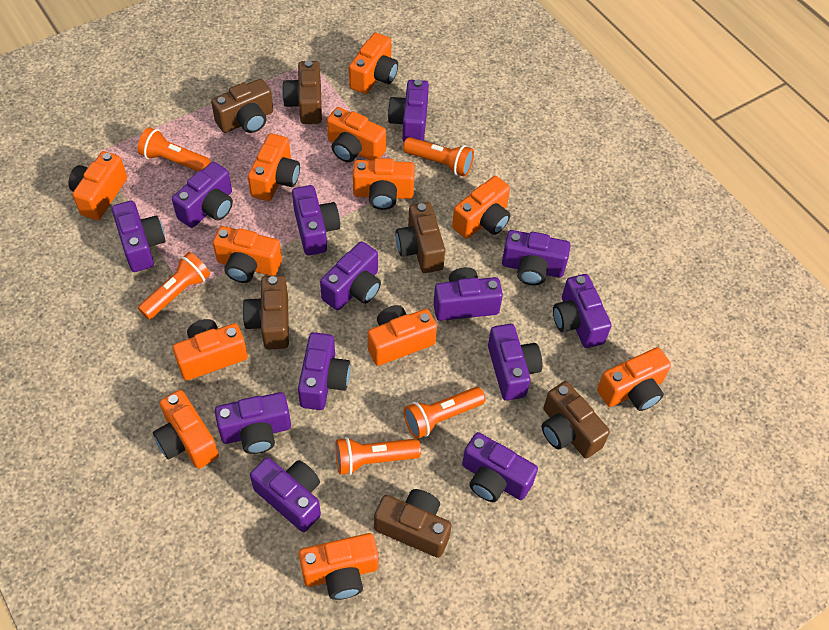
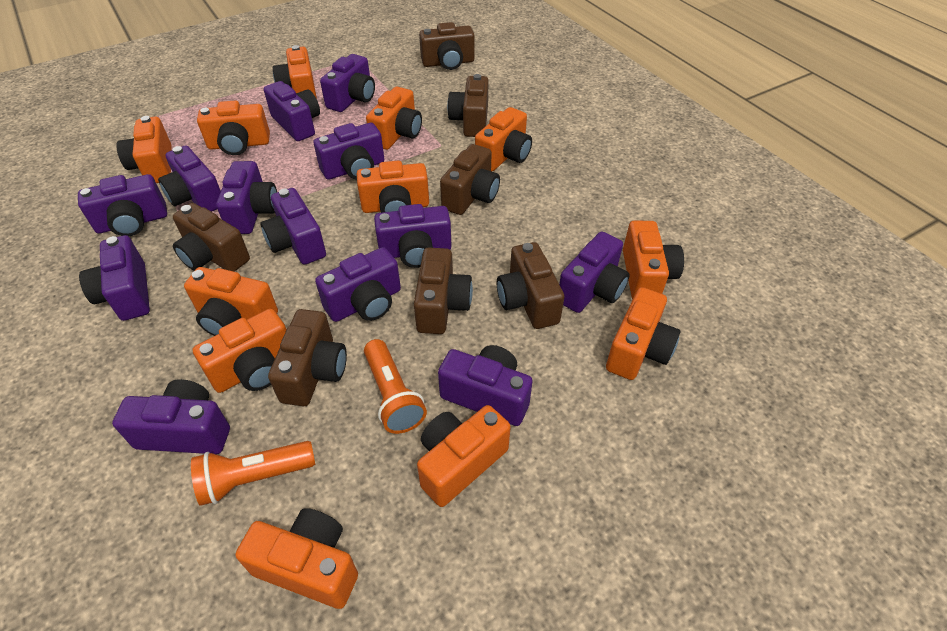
brown camera: [211,79,273,133] [242,275,289,350] [282,60,322,124] [374,489,452,558] [395,202,445,273] [542,381,610,458] = 6 -> [173,203,250,272] [268,309,347,407] [414,248,473,334] [419,22,475,70] [440,144,500,215] [447,74,489,137] [497,242,564,329] = 7
orange flashlight: [137,127,210,171] [138,252,210,319] [335,437,421,475] [403,137,474,177] [404,387,485,439] = 5 -> [191,441,315,506] [364,339,427,434] = 2

